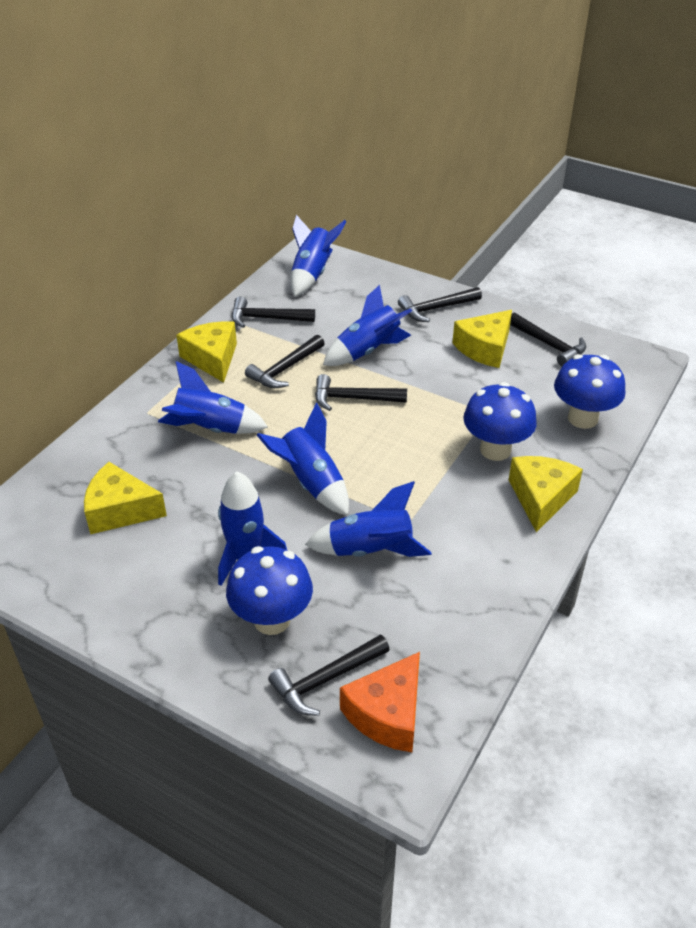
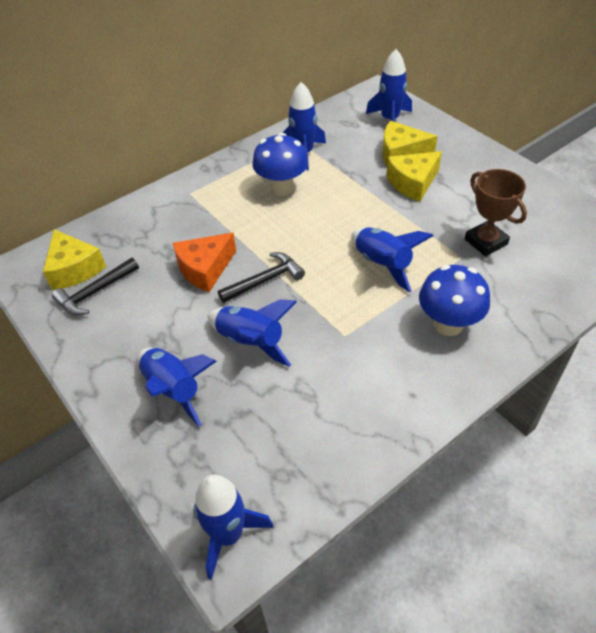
black hammer: [232,297,315,328] [245,335,325,388] [268,635,390,716] [315,374,407,411] [398,287,482,322] [510,313,586,366] = 6 -> [52,257,139,315] [218,252,305,303] = 2
blue mushroom: [226,546,313,635] [463,382,537,461] [554,354,625,429] = 3 -> [252,133,308,196] [419,265,490,336] = 2
brown trophy: none = 0 -> [465,169,527,256] = 1
yellow cheese: [84,462,167,534] [176,321,237,383] [452,310,512,368] [509,456,583,532] = 4 -> [43,229,106,290] [383,121,438,166] [386,151,442,202] = 3

